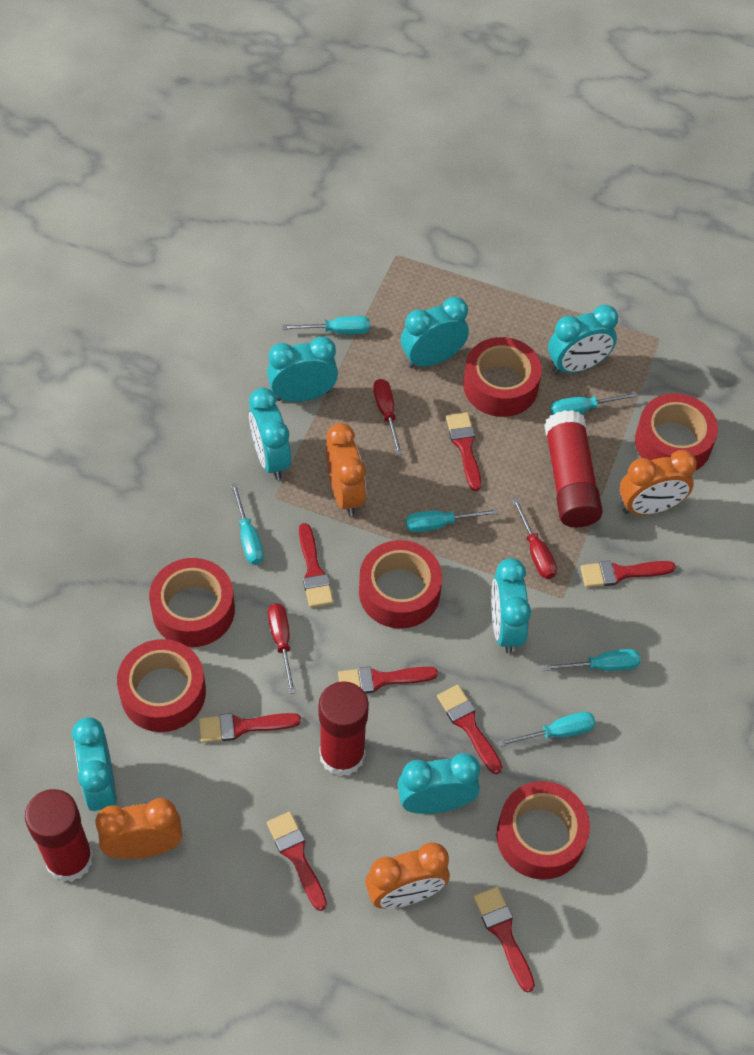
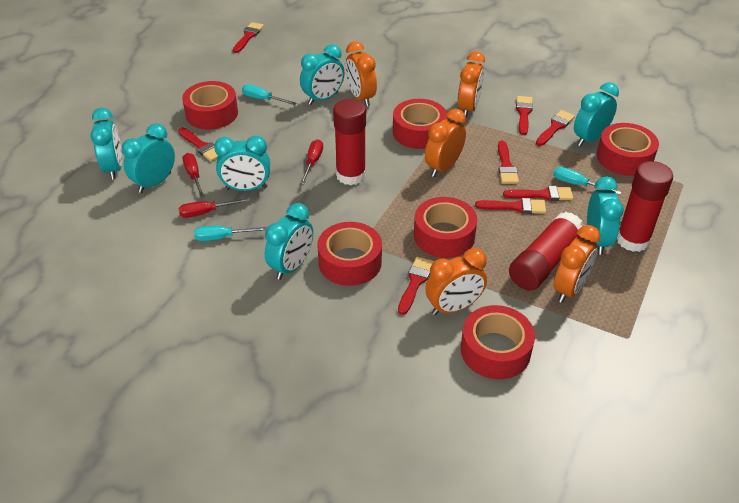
orange clock: [95,798,182,859] [326,423,366,516] [365,842,450,909] [619,450,697,515] = 4 -> [346,41,377,106] [425,109,466,177] [425,248,487,315] [458,51,485,118] [553,225,601,303] = 5
turquoise screwdriver: [231,483,264,565] [282,316,370,334] [406,509,499,532] [497,712,596,747] [542,649,641,671] [550,392,638,415] = 6 -> [194,226,268,241] [242,84,296,105] [554,167,621,195] = 3

